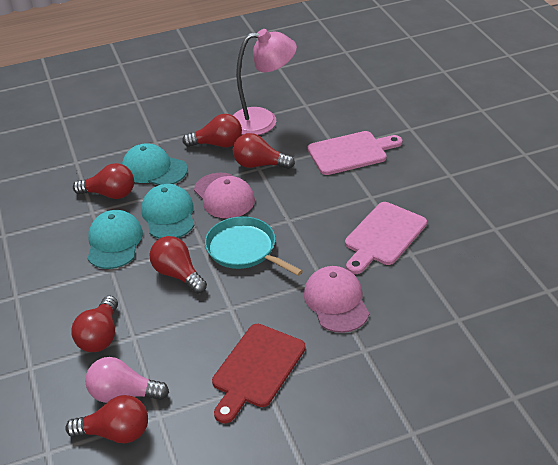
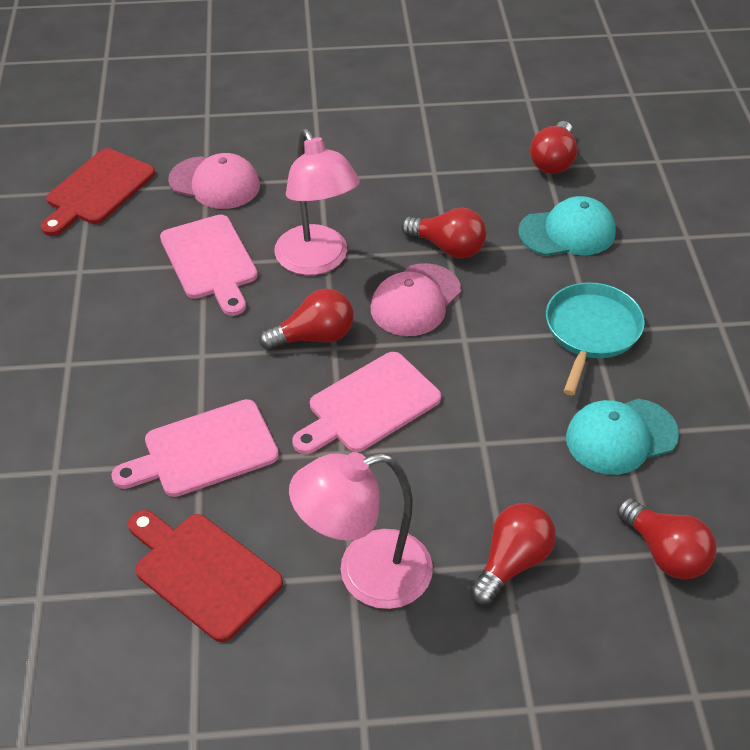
pink cutting board: [308,131,403,175] [345,202,427,274] = 2 -> [111,399,279,497] [160,215,258,316] [292,352,441,454] = 3
pink lamp: [233,29,297,135] = 1 -> [274,129,360,275] [289,452,433,609] = 2
pink light bulb: [85,357,169,403] = 1 -> none = 0
red cutting board: [212,324,306,423] = 1 -> [41,148,155,236] [128,510,283,642] = 2
red light bulb: [65,395,148,443] [71,296,118,352] [73,163,134,199] [150,236,207,294] [182,114,242,147] [233,133,295,169] = 6 -> [259,289,354,351] [401,208,486,259] [470,503,556,606] [530,121,577,174] [617,498,717,579] = 5
turquoise cap: [87,210,143,269] [122,144,188,185] [141,184,194,239] = 3 -> [518,196,616,256] [566,399,679,475] = 2

